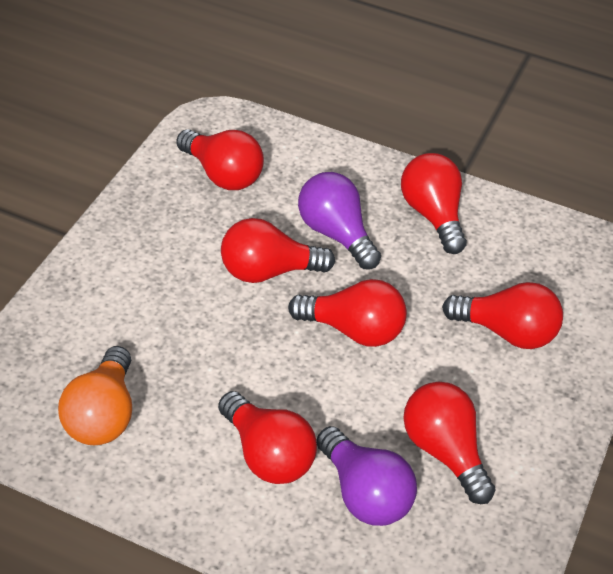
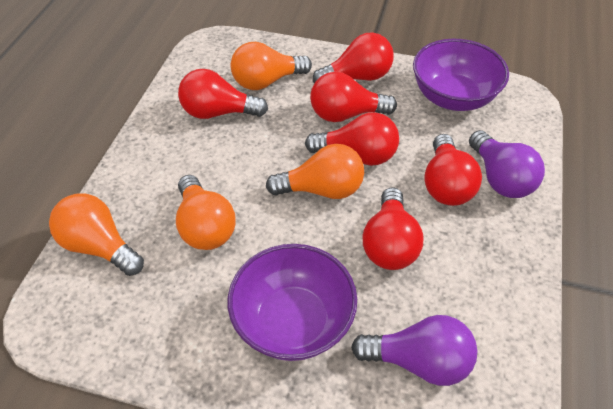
orange light bulb: [58,346,132,445] = 1 -> [49,193,144,276] [176,175,236,250] [231,42,312,90] [266,144,364,199] = 4
purple bowl: none = 0 -> [228,244,357,361] [413,39,509,111] = 2
red light bulb: [176,129,264,190] [218,391,317,484] [221,218,335,283] [288,279,407,347] [401,153,467,254] [403,382,495,504] [442,282,563,349] = 7 -> [178,69,268,119] [305,112,399,166] [310,72,397,122] [313,32,394,83] [363,187,423,270] [424,134,482,206] = 6

